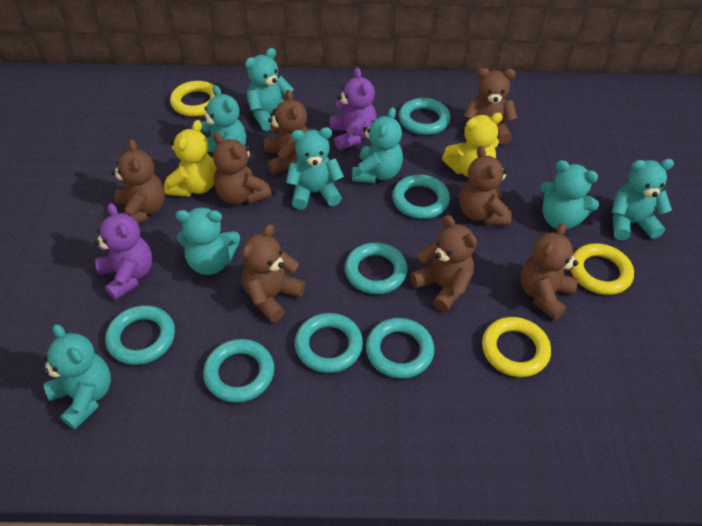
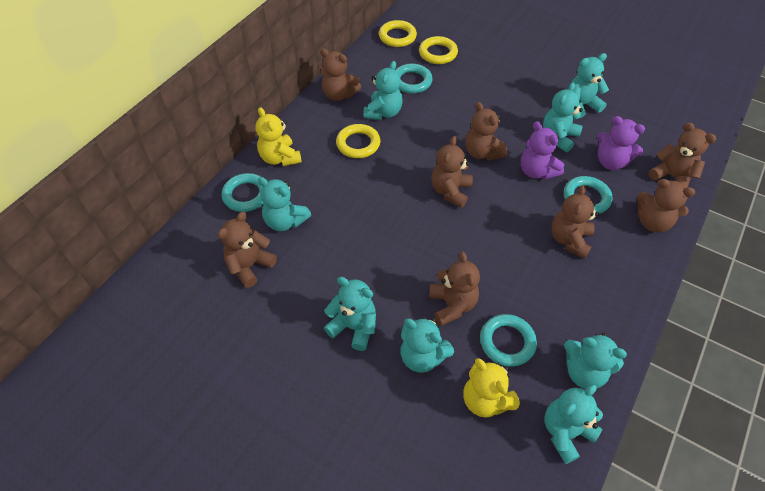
turquoise ring: [105,305,175,365] [203,339,274,403] [295,313,363,373] [345,243,408,294] [366,318,434,379] [392,175,450,219] [399,98,450,135] = 7 -> [222,173,264,212] [396,64,433,93] [480,314,537,367] [564,176,612,214] = 4

